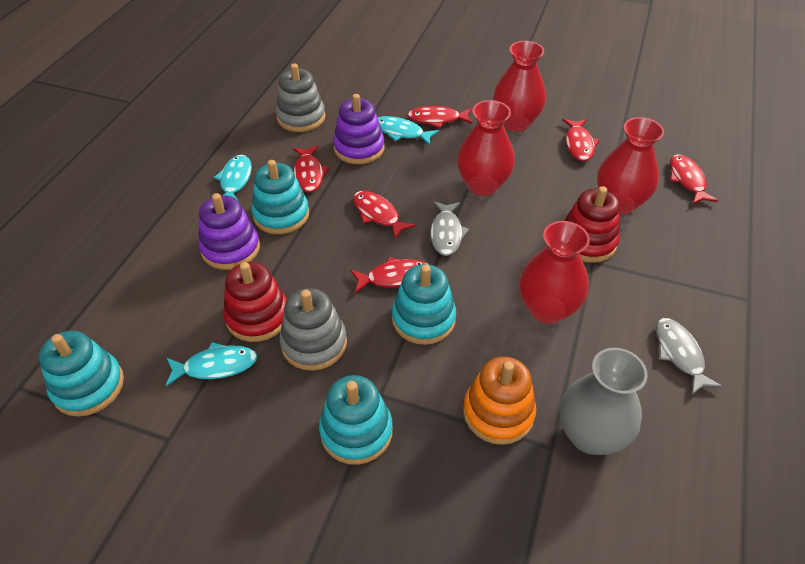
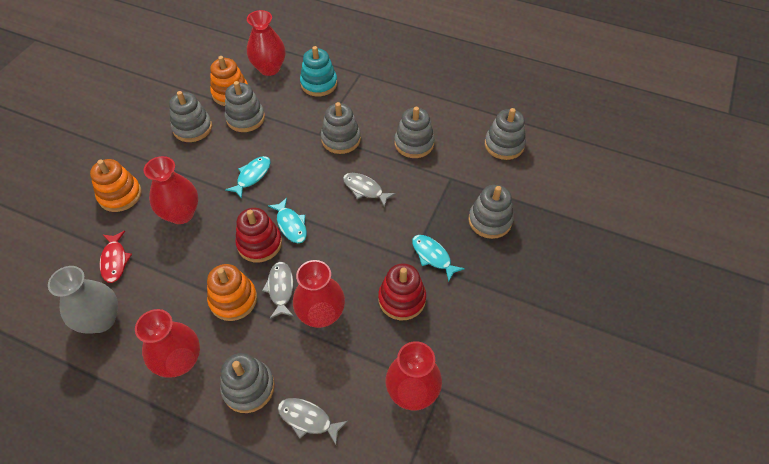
grey fish: [430,201,469,256] [656,318,723,394] = 2 -> [262,262,294,319] [278,398,348,445] [343,173,396,208] = 3
grey stacking toy: [275,63,325,132] [279,288,347,371] = 2 -> [169,91,212,142] [220,353,275,413] [225,81,265,132] [321,102,361,154] [395,107,435,158] [468,185,514,239] [485,108,526,160] = 7
orange stacking toy: [463,357,536,445] = 1 -> [90,159,142,212] [207,264,257,321] [210,56,248,106] = 3
purple stacking toy: [198,193,260,270] [333,94,385,164] = 2 -> none = 0
red fish: [293,146,329,192] [350,257,428,293] [353,191,416,239] [407,106,473,128] [563,119,599,161] [670,154,719,204] = 6 -> [100,231,132,283] = 1
red vase: [457,100,515,196] [493,41,546,132] [519,221,590,324] [597,117,664,214] = 4 -> [135,309,200,378] [144,156,198,224] [247,10,286,76] [293,260,345,328] [385,341,442,410] = 5
turquoise stacking toy: [39,331,124,417] [251,160,309,234] [319,375,393,465] [392,264,456,345] = 4 -> [300,46,337,96] = 1

